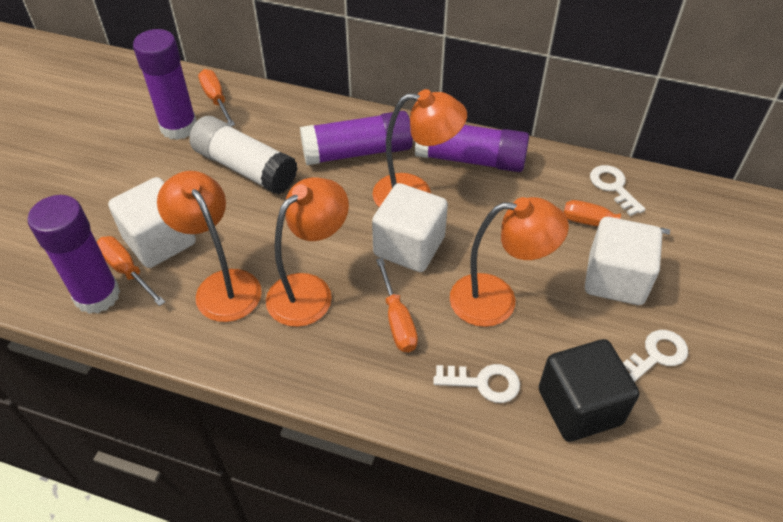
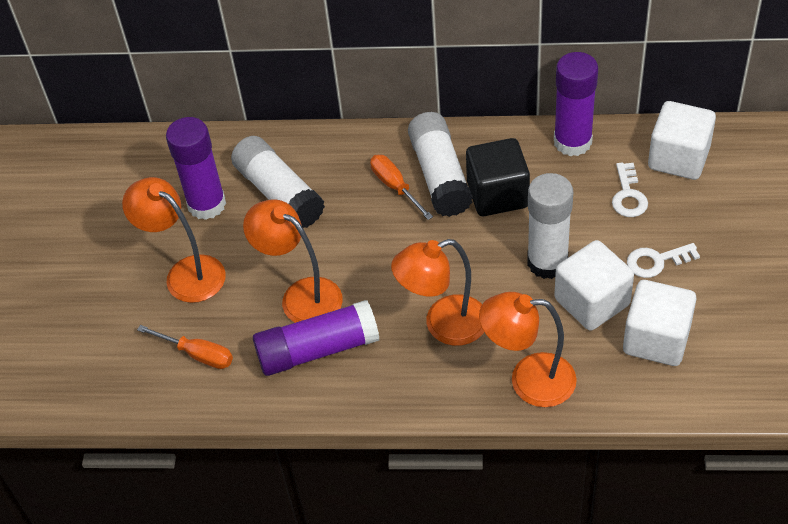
orange screwdriver: [97,236,165,306] [198,69,235,126] [376,258,418,352] [564,200,670,235] = 4 -> [137,325,233,369] [370,155,433,220] = 2
purple glue stick: [28,195,120,314] [133,29,197,140] [300,111,413,165] [415,125,529,172] = 4 -> [166,117,226,220] [253,300,379,376] [554,52,598,156] = 3
white glue stick: [189,116,298,195] = 1 -> [231,136,325,228] [408,112,473,217] [527,173,573,279] = 3
white key: [433,364,520,403] [590,165,646,216] [623,330,688,382] = 3 -> [612,163,648,217] [627,243,700,278] = 2

